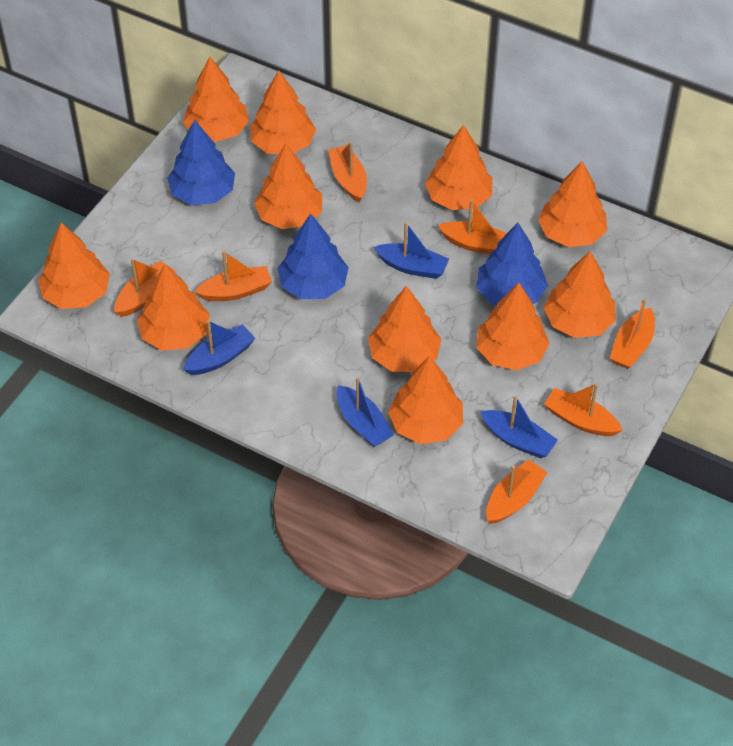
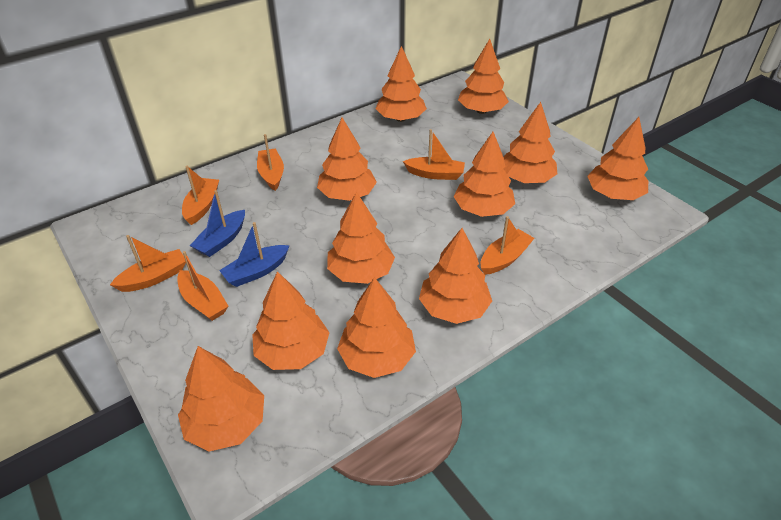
blue boat: [183,320,256,375] [337,377,394,447] [374,222,449,279] [481,395,558,458] = 4 -> [190,190,245,257] [219,222,290,287] = 2
blue tree: [167,119,235,205] [278,214,349,299] [476,223,548,305] = 3 -> none = 0
orange boat: [114,258,176,317] [195,251,272,301] [328,142,367,202] [437,199,507,254] [486,460,548,524] [544,383,623,436] [610,298,655,369] = 7 -> [110,235,186,292] [177,251,228,321] [182,166,219,225] [257,134,284,191] [403,129,465,180] [481,216,535,275] = 6

